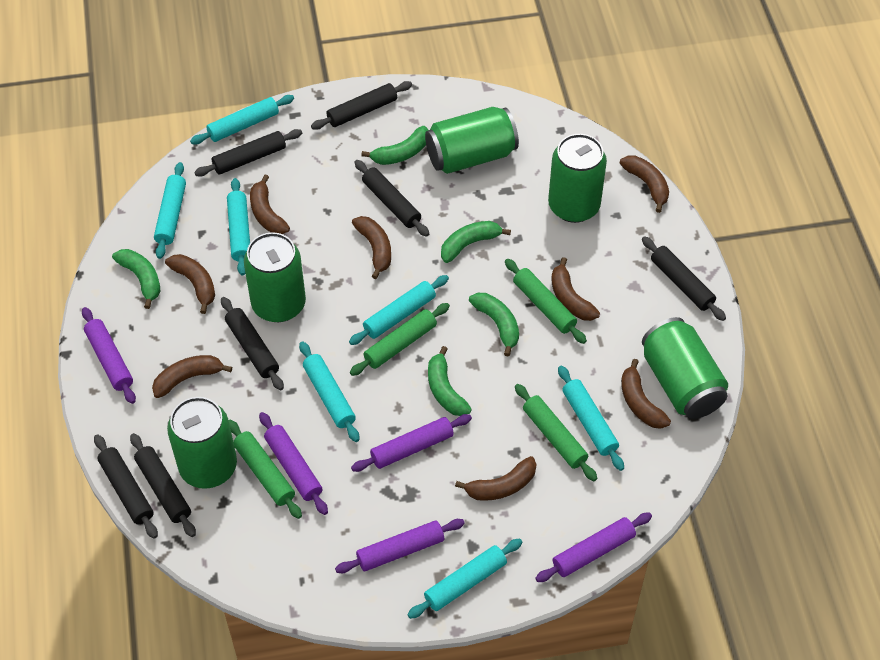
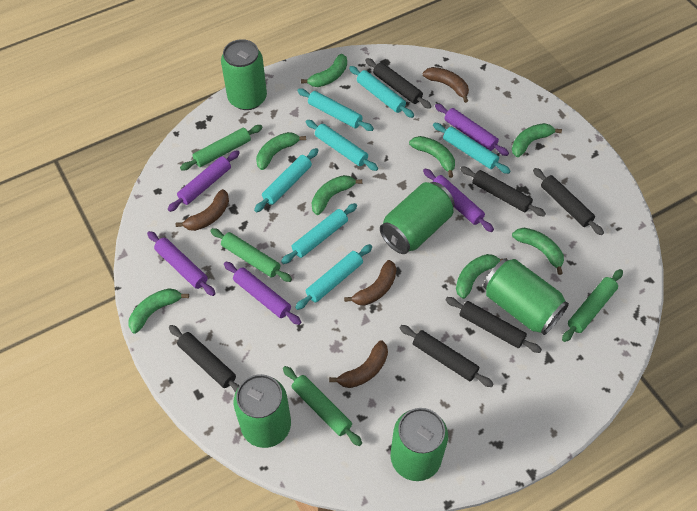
black rolling pin: [94,434,158,539] [130,433,196,537] [194,129,302,177] [221,297,284,390] [311,81,412,130] [354,160,429,237] [642,236,726,321] = 7 -> [169,325,240,393] [365,58,432,109] [400,325,494,387] [446,297,542,353] [460,167,546,216] [533,168,604,235] = 6
brown banana: [152,355,232,398] [165,254,215,314] [250,175,290,234] [352,216,391,279] [455,456,537,501] [551,257,600,321] [619,156,669,213] [621,359,671,429] = 8 -> [176,189,229,231] [329,340,388,388] [344,260,397,306] [423,67,469,103] = 4
green banana: [112,249,160,309] [361,126,428,165] [428,346,472,416] [441,221,511,263] [469,293,519,357] = 5 -> [129,288,189,334] [256,132,306,170] [301,54,347,87] [312,175,362,215] [409,136,455,178] [456,254,507,299] [512,123,562,157] [512,228,564,275] = 8

